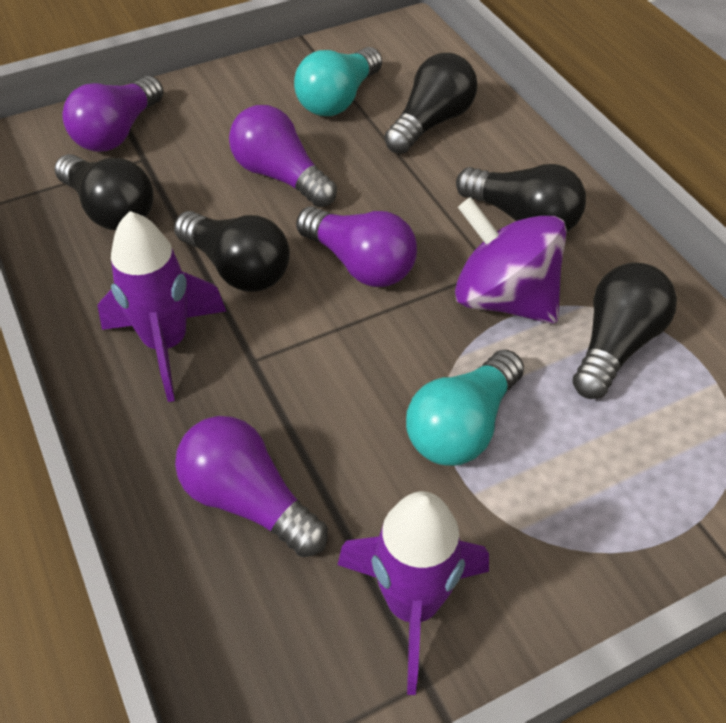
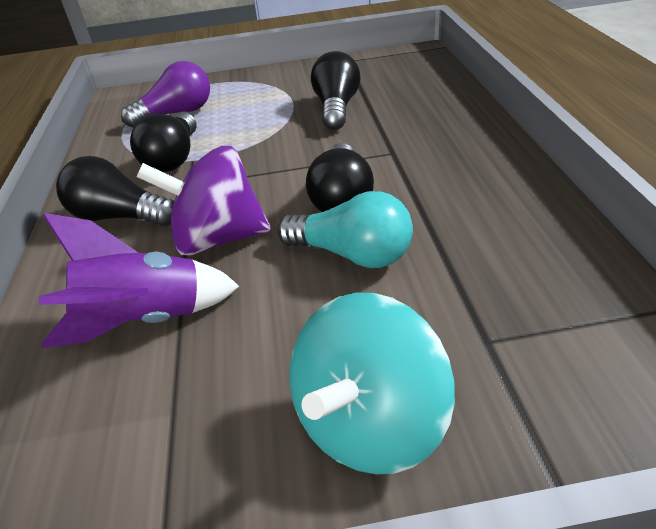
black light bulb: [55,154,153,230] [174,211,290,292] [384,53,477,154] [456,164,586,232] [573,263,677,399] = 5 -> [56,156,174,227] [130,112,197,172] [306,143,374,212] [311,51,360,130] = 4
purple light bulb: [62,76,163,152] [175,416,328,557] [229,105,337,208] [296,206,417,287] = 4 -> [121,61,210,128] = 1
purple rocket: [97,211,226,402] [338,491,489,695] = 2 -> [39,213,239,348] = 1
turquoise light bulb: [294,47,382,116] [406,350,524,466] = 2 -> [277,191,413,268] = 1
turquoise spinning top: none = 0 -> [289,293,455,475] = 1

